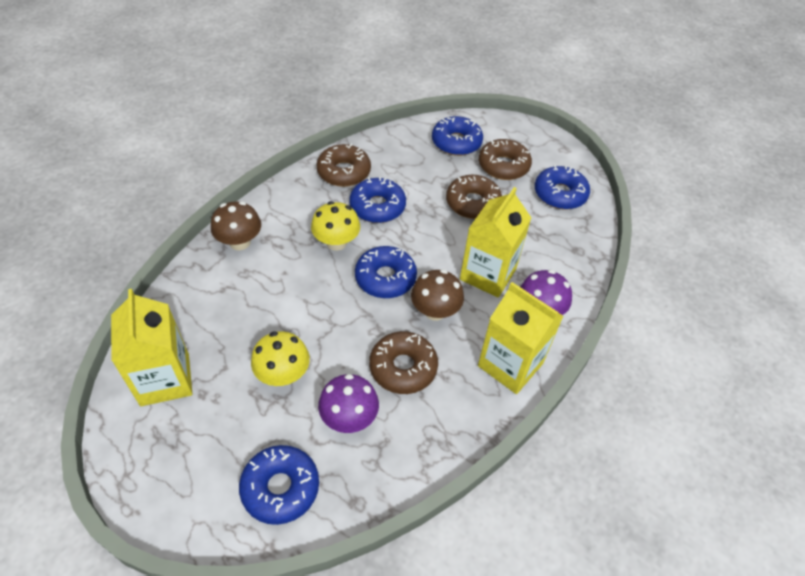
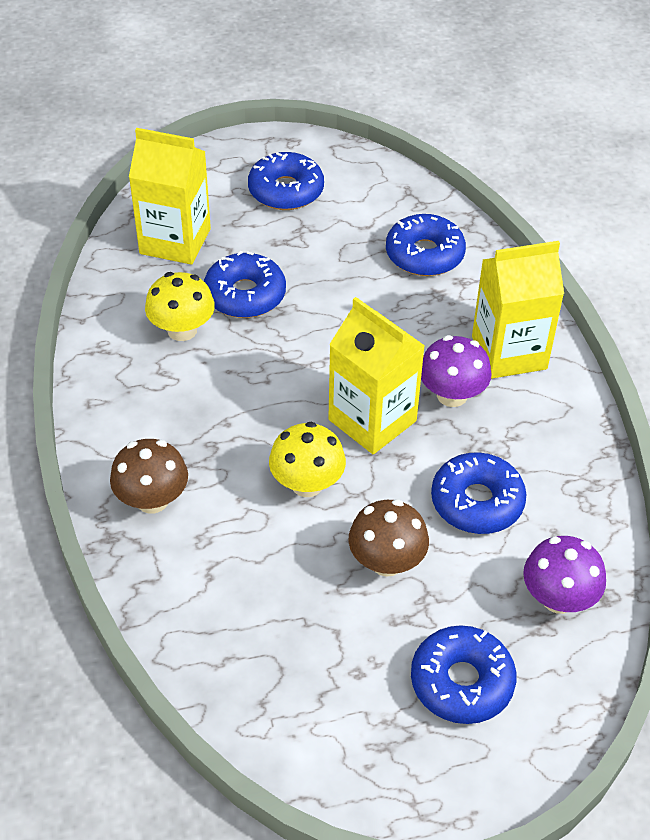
brown donut: [316,144,371,187] [369,331,438,394] [446,175,502,219] [479,139,532,180] = 4 -> none = 0

